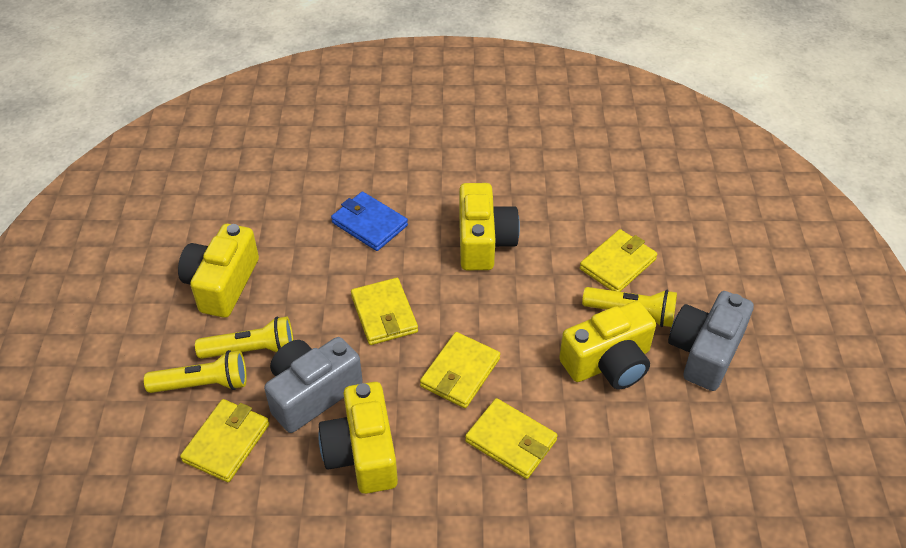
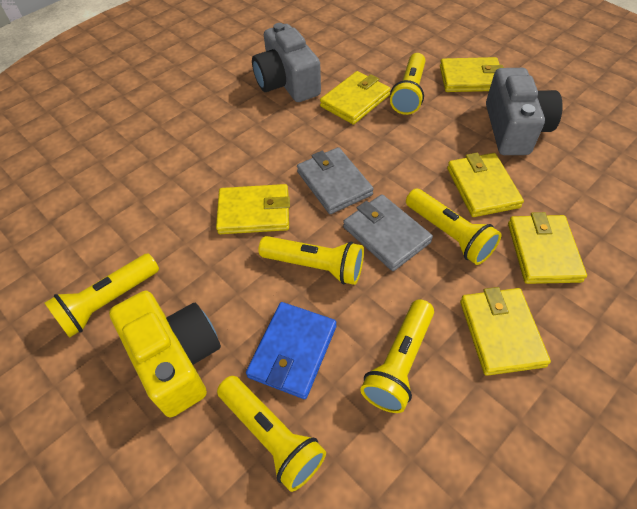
grey wallet: none = 0 -> [297,147,374,214] [343,194,433,271] = 2
yellow camera: [178,224,259,318] [318,382,398,494] [459,183,520,270] [559,301,656,390] = 4 -> [109,291,221,417] = 1
yellow flashlight: [144,350,247,393] [195,316,293,359] [582,287,677,327] = 3 -> [45,254,159,338] [217,376,326,492] [258,236,364,285] [360,300,434,413] [390,53,426,115] [406,189,502,265] = 6
yellow wallet: [180,399,269,482] [351,278,418,345] [420,332,500,408] [465,398,558,479] [580,229,657,292] = 5 -> [216,184,290,234] [320,71,391,125] [440,57,504,92] [447,153,524,217] [460,287,551,376] [508,212,587,284] = 6

